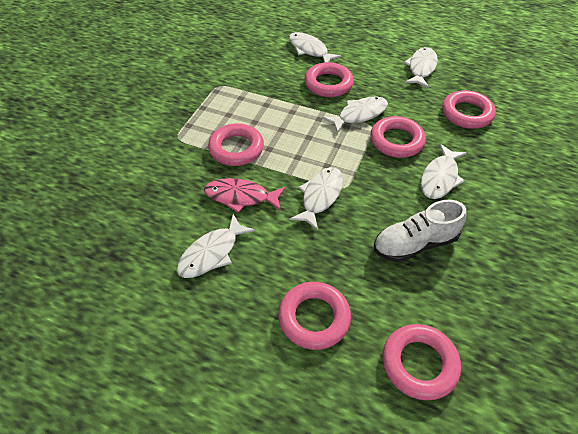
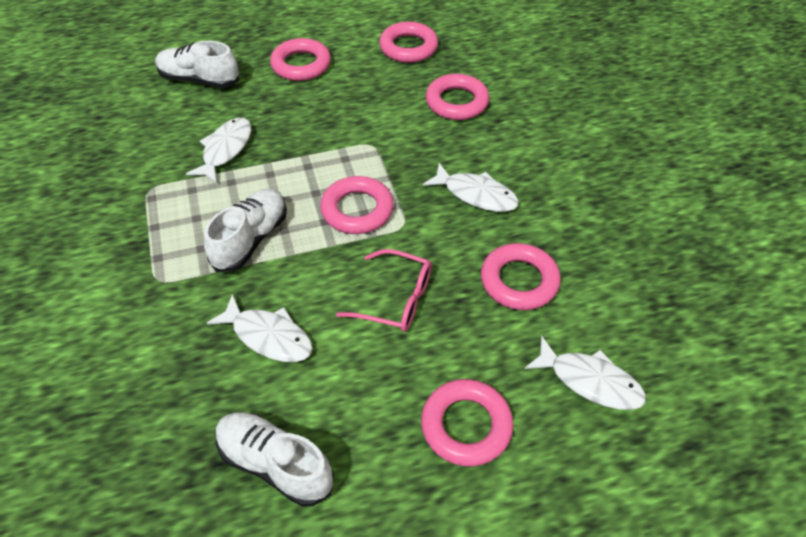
pink fish: [204,178,286,213] = 1 -> none = 0
pink glasses: none = 0 -> [336,249,432,332] = 1
white fish: [177,214,255,278] [289,32,342,62] [290,167,343,230] [323,96,388,134] [403,47,438,88] [421,144,467,199] = 6 -> [186,118,251,183] [207,294,313,362] [423,163,519,212] [525,336,646,410] = 4
white shoe: [374,200,466,262] = 1 -> [155,41,239,88] [204,188,287,272] [216,412,334,507] = 3

